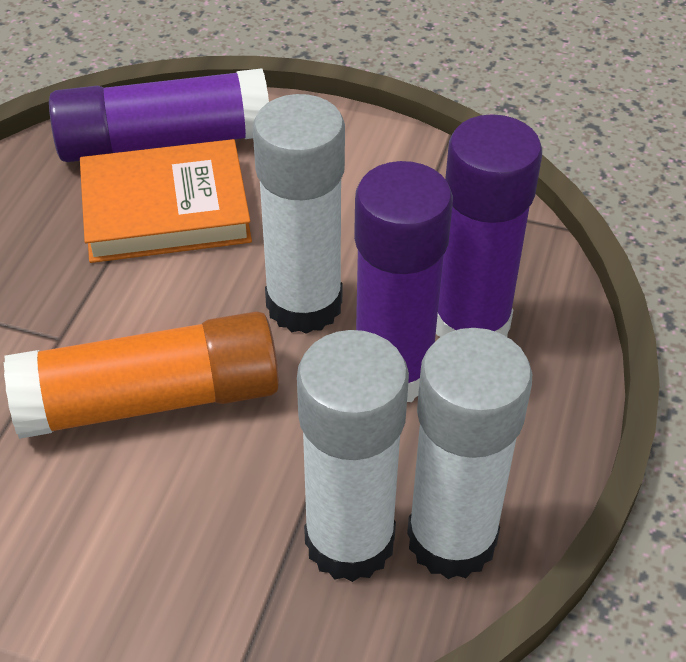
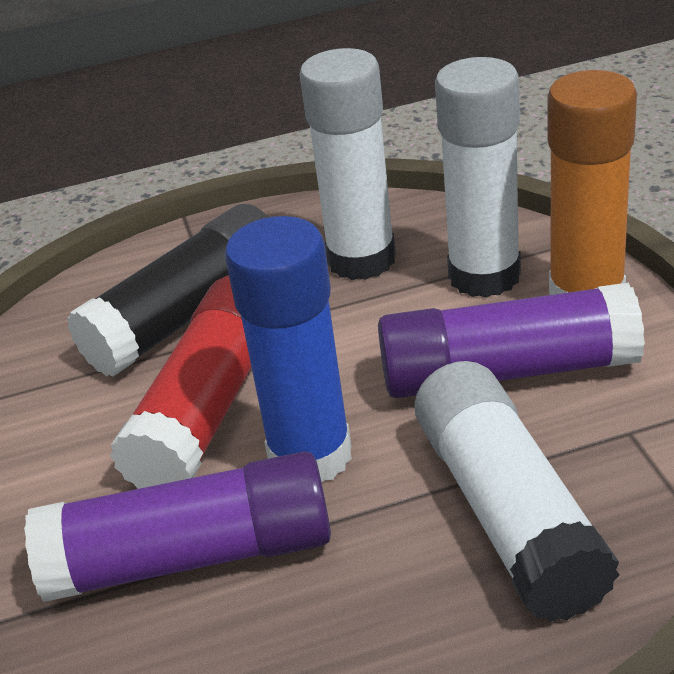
black glue stick: none = 0 -> [67,204,268,377] = 1
blue glue stick: none = 0 -> [224,216,352,482] = 1
orange book: [80,139,252,263] = 1 -> none = 0
purple glue stick: [49,68,269,162] [354,161,453,402] [436,114,542,337] = 3 -> [24,451,331,602] [378,282,645,398] = 2
red glue stick: none = 0 -> [110,275,252,489] = 1

